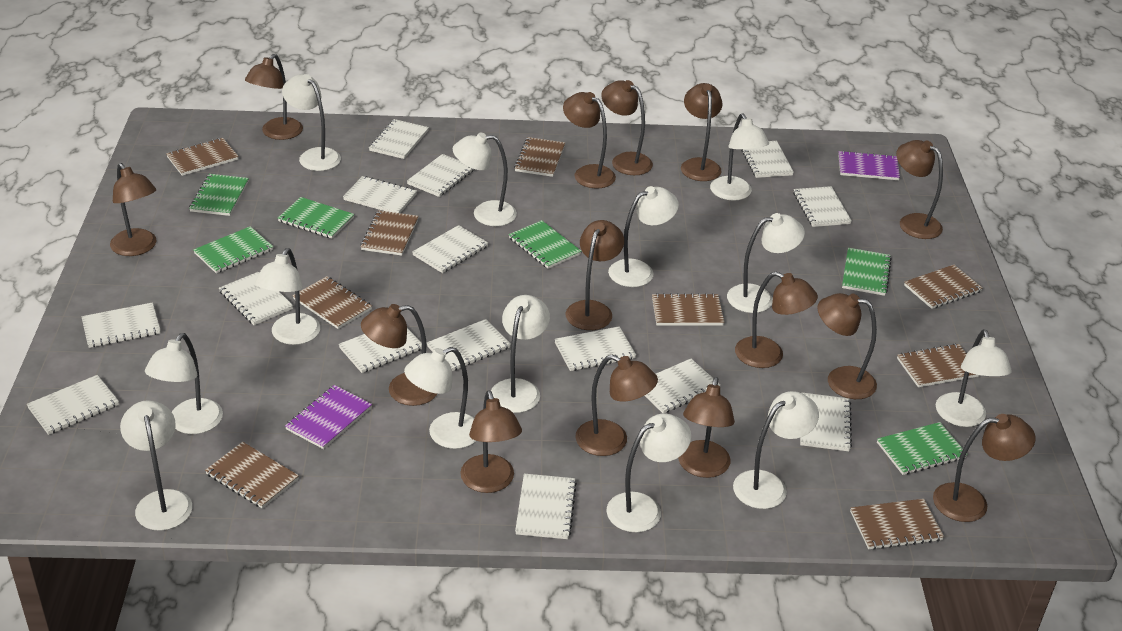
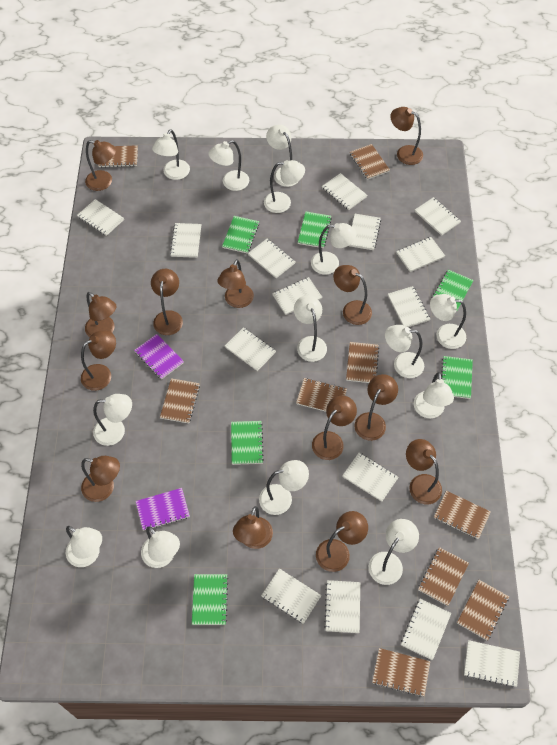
brown lamp: [110,163,156,256] [245,54,303,140] [361,304,437,406] [460,390,522,493] [563,92,616,189] [566,220,624,330] [575,355,658,456] [601,80,653,175] [678,377,735,478] [681,83,722,181] [735,272,818,368] [817,293,877,399] [896,140,943,239] [933,414,1035,522] = 14 -> [81,330,116,391] [81,456,120,502] [85,140,117,191] [85,292,116,337] [151,269,183,335] [218,259,254,308] [233,506,273,549] [312,395,357,460] [316,511,368,572] [333,265,372,325] [354,374,398,441] [390,107,423,165] [406,439,442,504] = 13
white lamp: [120,400,192,531] [145,333,223,434] [255,248,320,345] [282,74,341,171] [404,347,476,449] [453,132,517,226] [491,295,550,413] [606,413,691,532] [608,186,679,287] [710,113,769,201] [727,213,805,313] [733,391,819,509] [936,329,1012,427] = 13 -> [66,526,102,567] [93,394,132,446] [141,526,180,568] [152,129,190,180] [208,140,249,191] [259,460,309,515] [264,160,305,213] [266,125,300,187] [294,295,327,362] [311,223,356,275] [369,519,419,585] [385,325,424,378] [414,372,454,418] [430,294,466,349] = 14

